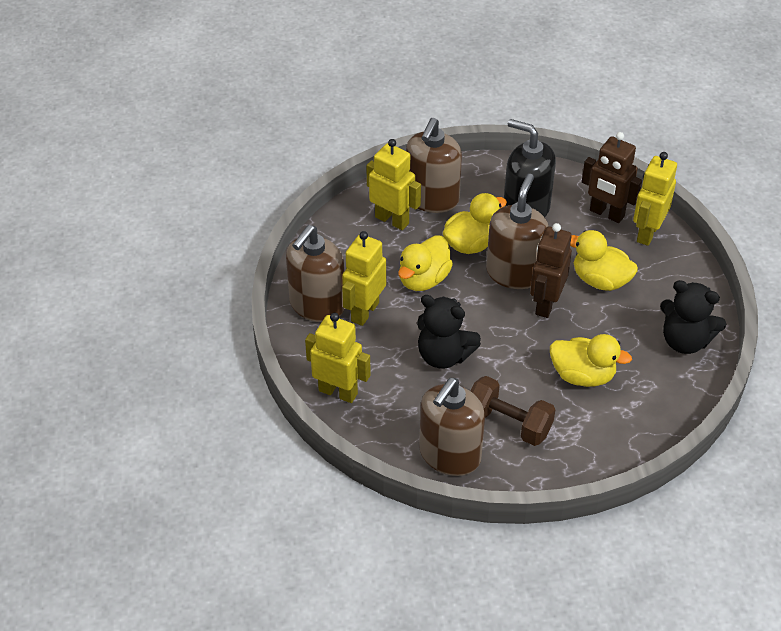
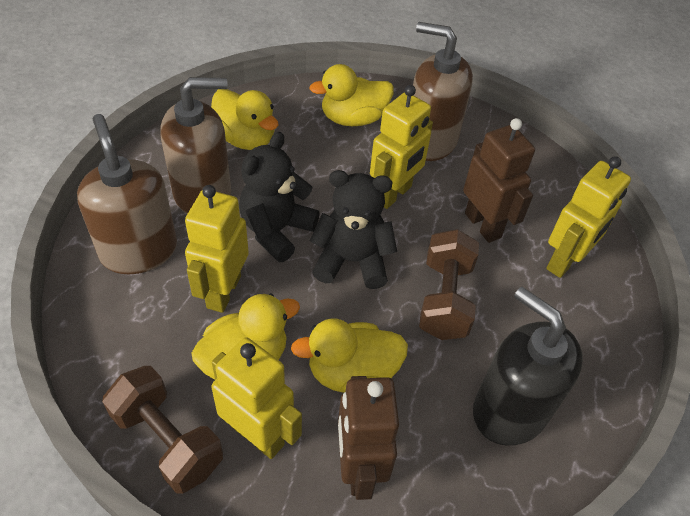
brown dumbbell: [471,376,555,446] = 1 -> [102,366,223,494] [419,229,479,340] = 2
brown soap dispenser: [286,225,345,322] [406,118,462,213] [419,378,485,476] [486,174,548,289] = 4 -> [77,114,177,274] [161,77,231,214] [413,22,473,161] = 3

